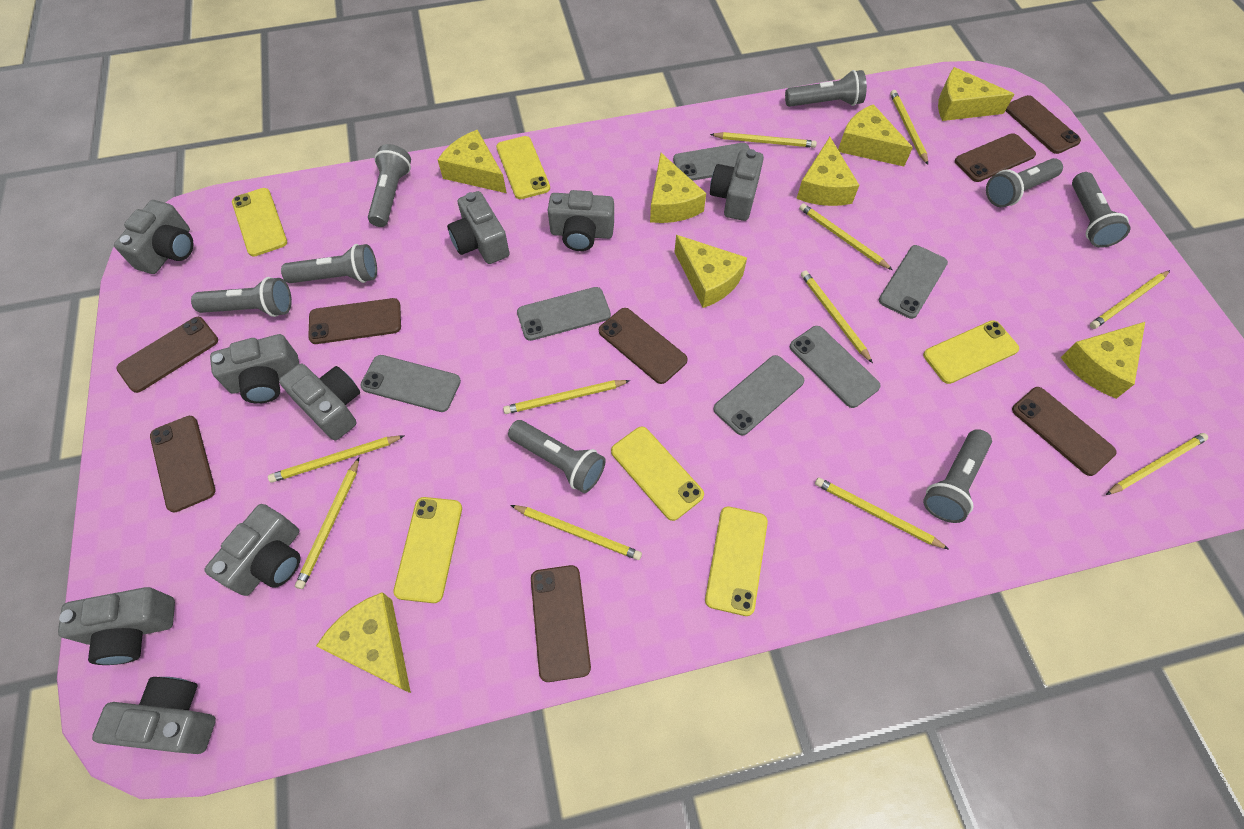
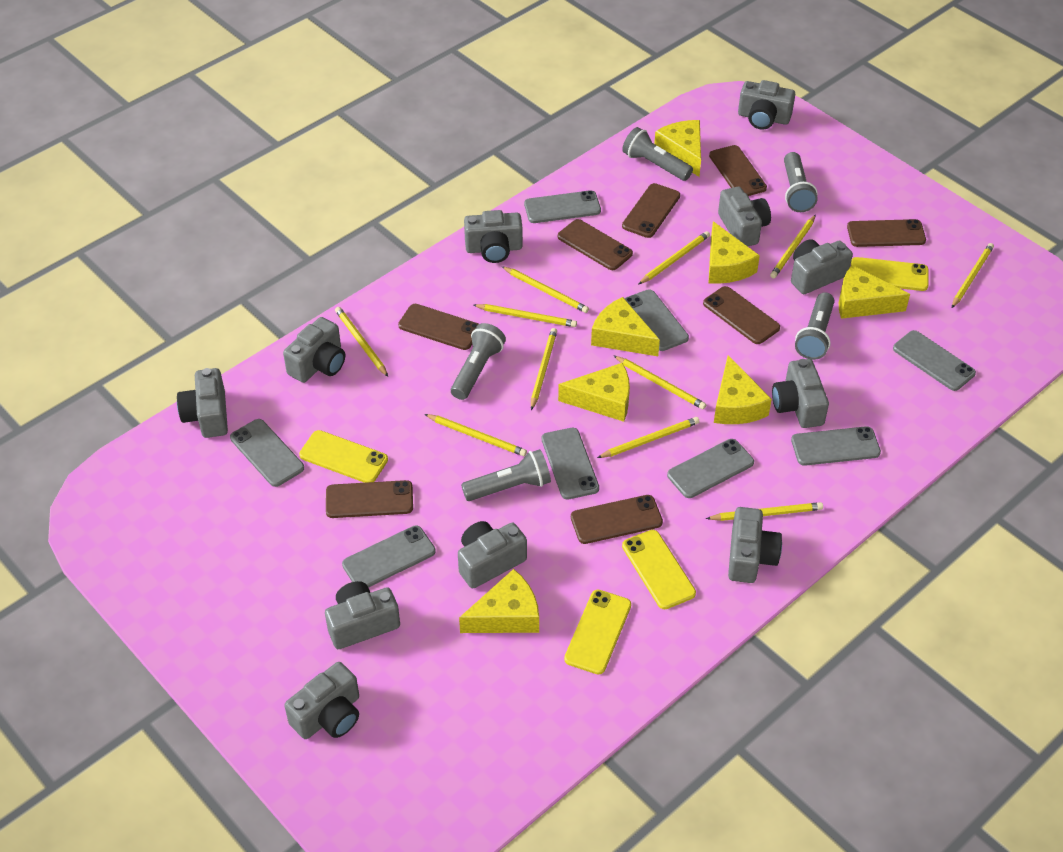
grey camera: [58,587,175,665] [92,677,216,754] [114,200,194,274] [204,504,301,596] [210,334,299,404] [279,364,360,440] [447,191,510,264] [548,190,614,251] [710,149,764,221] = 9 -> [177,368,228,438] [283,317,345,383] [284,662,359,739] [325,581,400,649] [458,521,527,588] [464,210,523,263] [718,187,771,246] [728,507,782,583] [738,80,795,130] [772,359,829,428] [791,239,853,294] = 11
grey flashlight: [191,277,292,317] [281,244,377,283] [368,144,411,227] [508,420,606,493] [785,70,867,107] [923,429,992,523] [986,158,1063,207] [1072,172,1131,248] = 8 -> [451,323,506,400] [461,449,551,501] [622,127,693,181] [784,152,818,212] [795,292,835,360] = 5
grey phone: [360,355,461,412] [517,287,611,341] [673,143,750,181] [713,355,804,435] [790,326,881,408] [879,245,948,319] = 6 -> [230,419,304,487] [342,525,436,588] [524,190,601,223] [542,428,599,499] [624,289,689,351] [667,439,754,498] [791,426,881,466] [893,330,976,391] = 8
yellow cheese: [316,592,411,693] [438,130,507,193] [650,153,706,223] [674,235,747,308] [797,137,859,206] [838,104,913,166] [938,67,1014,121] [1061,322,1145,399] = 8 -> [459,569,539,633] [558,363,630,422] [591,297,660,356] [654,120,701,177] [708,221,760,284] [714,355,772,424] [839,265,910,319] = 7
yellow phone: [232,188,287,257] [393,497,462,603] [496,136,550,199] [611,426,704,521] [705,507,768,616] [923,320,1019,384] = 6 -> [299,430,388,483] [564,590,631,675] [622,530,696,609] [851,257,929,291] = 4

